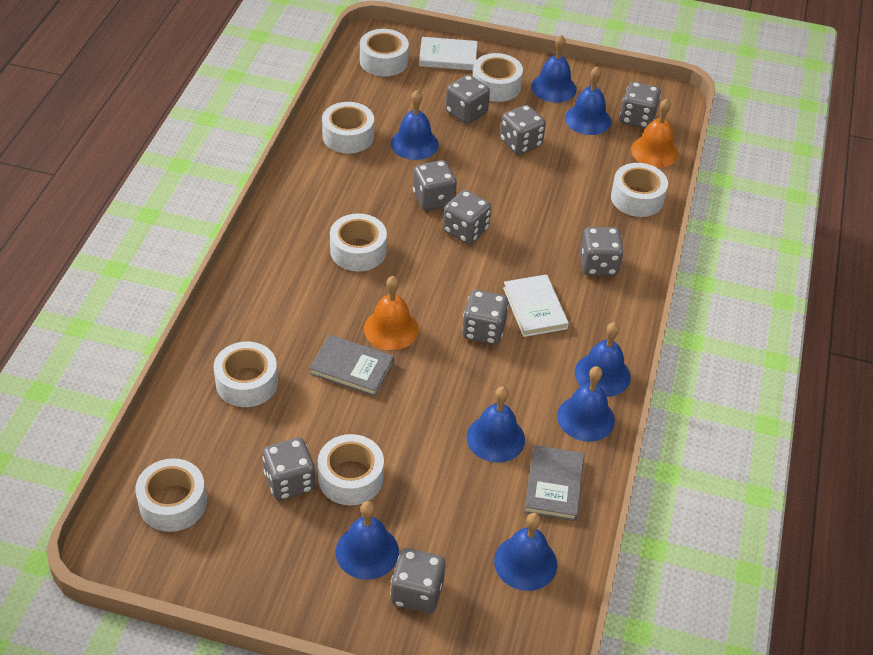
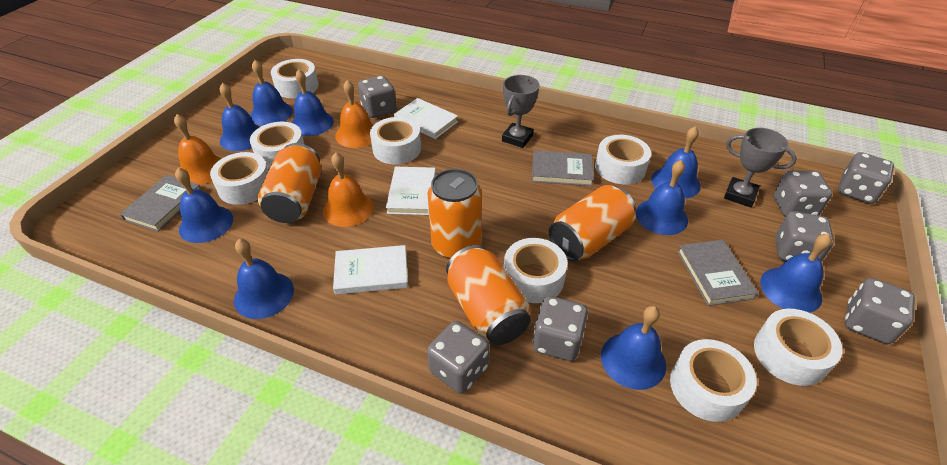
blue bell: [336,501,399,580] [391,90,439,160] [467,386,525,463] [494,513,557,591] [531,35,577,103] [557,366,615,442] [565,67,611,135] [575,322,630,397] = 8 -> [175,167,233,243] [220,83,259,151] [234,239,294,319] [250,60,293,126] [292,69,334,136] [601,306,666,390] [636,160,688,235] [651,126,701,199] [760,233,832,313] = 9
grey book: [309,334,394,397] [524,445,585,521] = 2 -> [120,175,203,232] [532,150,594,186] [677,240,758,306] = 3
grey dice: [262,438,316,500] [390,548,445,614] [413,160,457,211] [443,190,491,244] [445,75,490,124] [462,290,509,345] [500,105,546,155] [580,227,624,275] [620,82,661,129] = 9 -> [358,75,396,118] [427,321,489,394] [533,296,588,361] [773,171,832,217] [776,211,834,262] [838,152,894,204] [845,278,915,344] = 7
grey trophy: none = 0 -> [502,75,540,148] [724,128,797,207] = 2
orange bell: [364,276,419,350] [631,99,679,168] = 2 -> [174,114,222,185] [323,152,374,227] [335,80,373,148] = 3
orange can: none = 0 -> [257,143,321,223] [427,169,482,259] [446,245,531,345] [549,185,636,261] = 4
white book: [419,37,478,70] [503,274,569,337] = 2 -> [333,245,408,294] [386,167,436,215] [394,98,458,139] = 3

